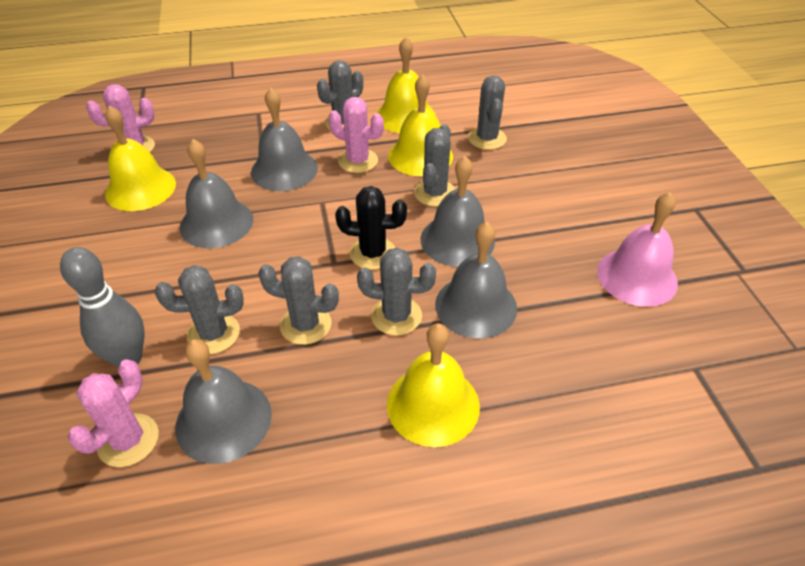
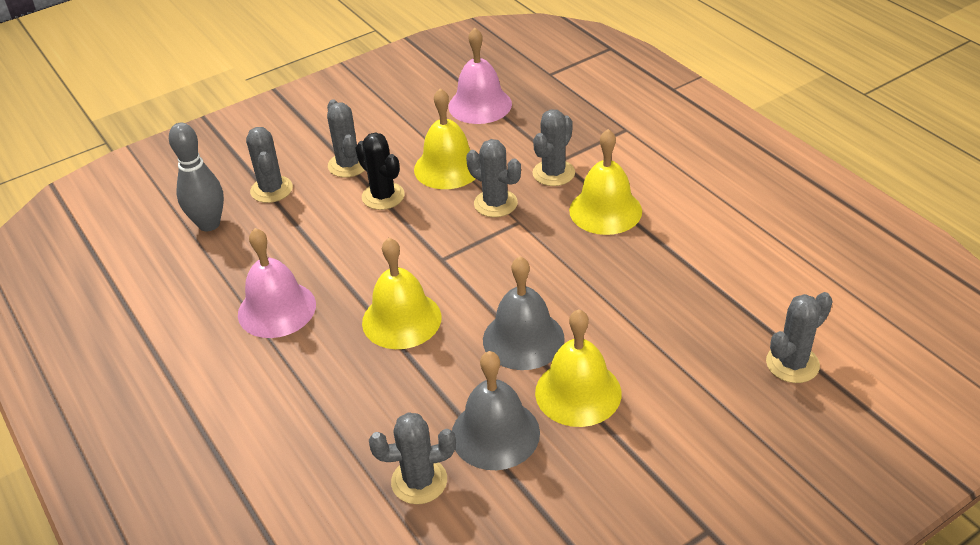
grey bell: [175,339,272,464] [180,139,253,248] [251,88,318,191] [421,156,495,267] [435,222,517,338] = 5 -> [452,351,540,470] [483,256,565,370] = 2
pink bell: [597,192,678,307] = 1 -> [238,228,316,338] [448,28,512,124] = 2
pink cactus: [68,359,159,467] [86,84,155,152] [328,97,384,173] = 3 -> none = 0

